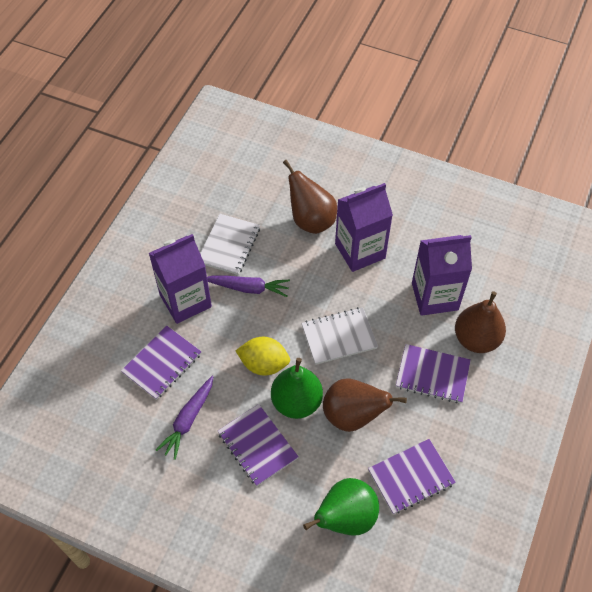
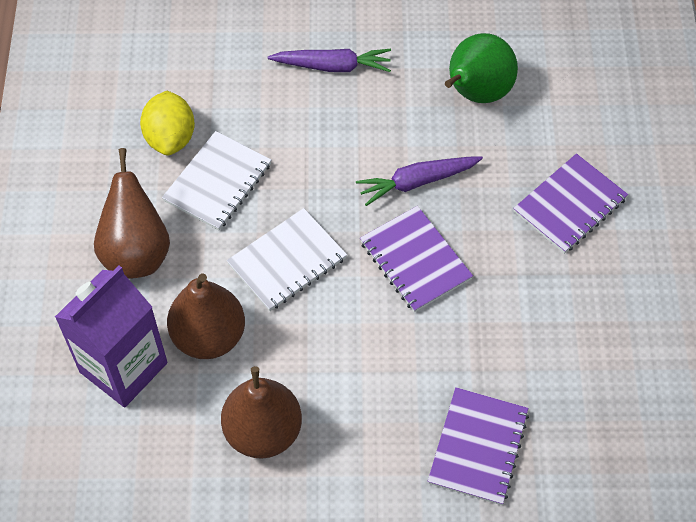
green pear: [271,358,323,419] [303,478,379,536] = 2 -> [445,33,518,103] = 1
purple carton: [149,234,212,324] [335,183,393,272] [412,235,472,316] = 3 -> [55,266,168,408] = 1
purple notebook: [121,326,202,400] [218,404,299,486] [368,439,456,514] [396,344,471,403] = 4 -> [360,206,473,312] [428,387,529,505] [513,153,628,254] = 3

